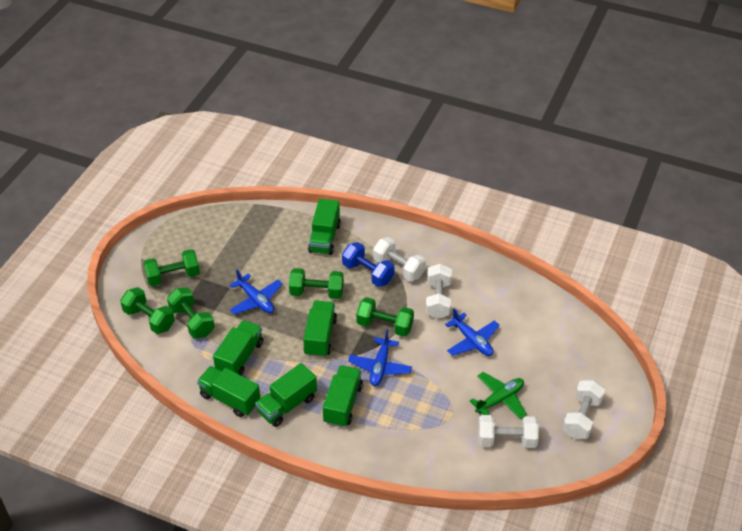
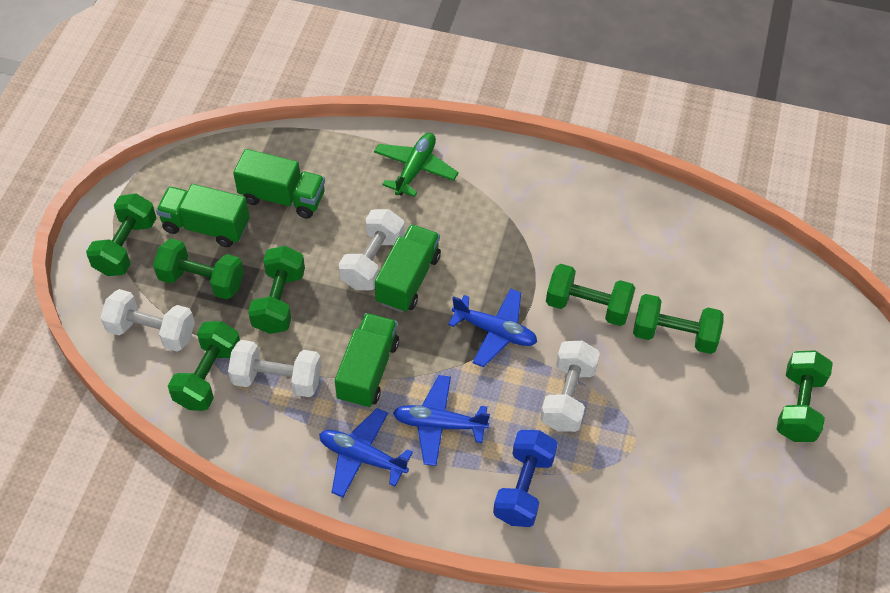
green dumbbell: [120,287,175,334] [143,249,200,286] [167,288,215,338] [289,268,344,299] [356,297,414,337] = 5 -> [86,193,156,276] [153,239,244,299] [168,321,240,411] [248,246,305,334] [546,264,635,326] [633,294,724,354] [776,350,833,442] = 7
green truck: [197,366,260,417] [213,320,263,376] [255,363,317,427] [303,301,337,358] [308,199,341,255] [323,365,363,428] = 6 -> [156,184,250,247] [233,149,325,219] [335,313,399,408] [375,224,441,313] = 4

